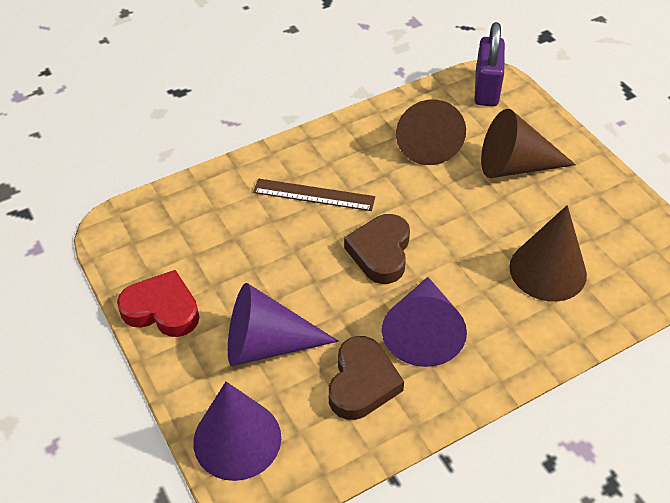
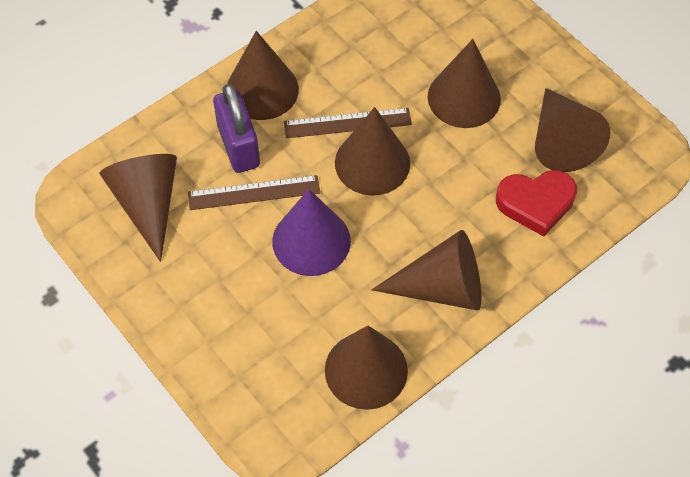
brown cone: [396,100,466,165] [481,109,576,178] [509,205,587,302] = 3 -> [99,154,177,262] [227,31,299,120] [325,326,408,410] [335,107,410,196] [372,230,481,310] [427,39,501,128] [535,88,610,172] = 7
brown heart: [329,336,404,420] [344,214,410,284] = 2 -> none = 0
brown ruler: [253,178,375,211] = 1 -> [188,175,320,210] [284,108,412,138] = 2
purple cone: [193,382,281,481] [228,283,339,366] [382,277,467,367] = 3 -> [272,189,351,276] = 1

